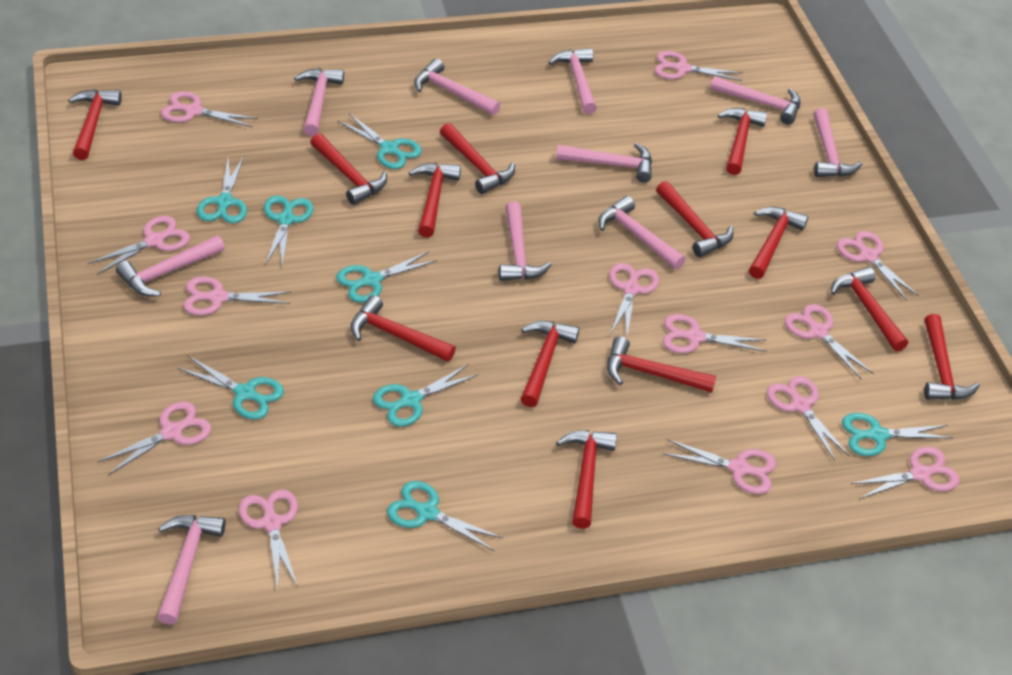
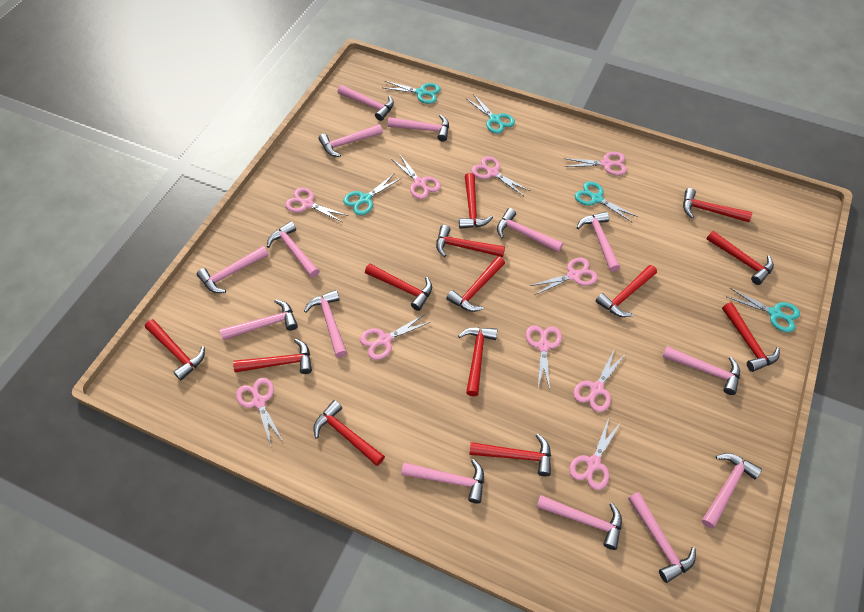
pink hammer: [116,235,225,296] [157,515,226,625] [294,68,344,136] [414,58,501,116] [499,202,552,281] [548,48,597,114] [556,143,652,183] [598,196,686,270] [710,76,801,124] [813,108,862,177] = 10 -> [197,246,268,293] [220,299,298,340] [267,221,319,278] [304,290,347,358] [318,124,383,157] [338,85,394,121] [388,115,449,142] [401,459,484,504] [497,208,563,252] [537,495,622,550] [576,212,620,272] [628,492,696,583] [662,346,740,395] [702,453,762,529] = 14
pink scissors: [88,216,190,274] [98,401,212,475] [161,91,258,127] [183,276,291,316] [238,489,298,588] [609,263,659,337] [655,51,742,81] [663,314,767,353] [663,439,776,494] [767,376,850,461] [785,304,873,379] [837,231,919,301] [850,447,960,499] = 13 -> [236,378,284,448] [285,187,348,222] [360,314,430,360] [392,155,441,199] [471,156,530,196] [526,325,562,390] [530,258,598,295] [564,152,627,175] [569,418,621,490] [573,349,626,412] = 10
turquoise scissors: [177,356,284,420] [197,156,247,223] [264,195,314,266] [336,251,437,303] [338,114,422,169] [373,364,479,427] [387,481,503,551] [842,413,952,456] = 8 -> [343,173,402,215] [384,81,441,104] [467,94,515,134] [575,181,638,223] [727,288,800,332] = 5

